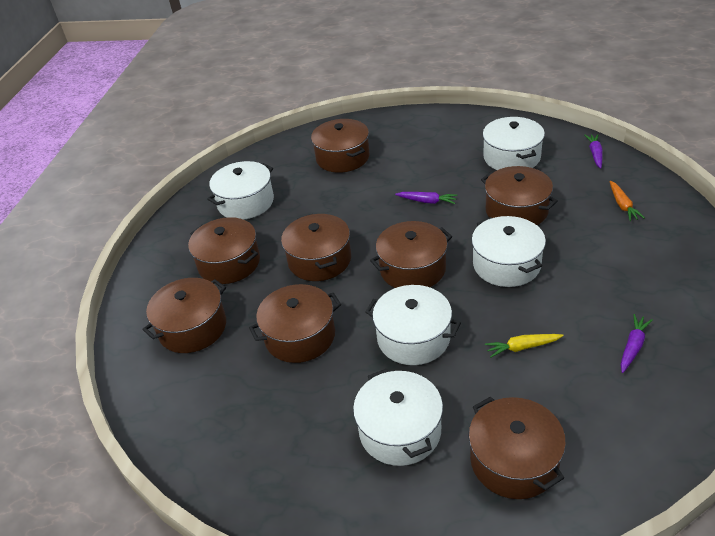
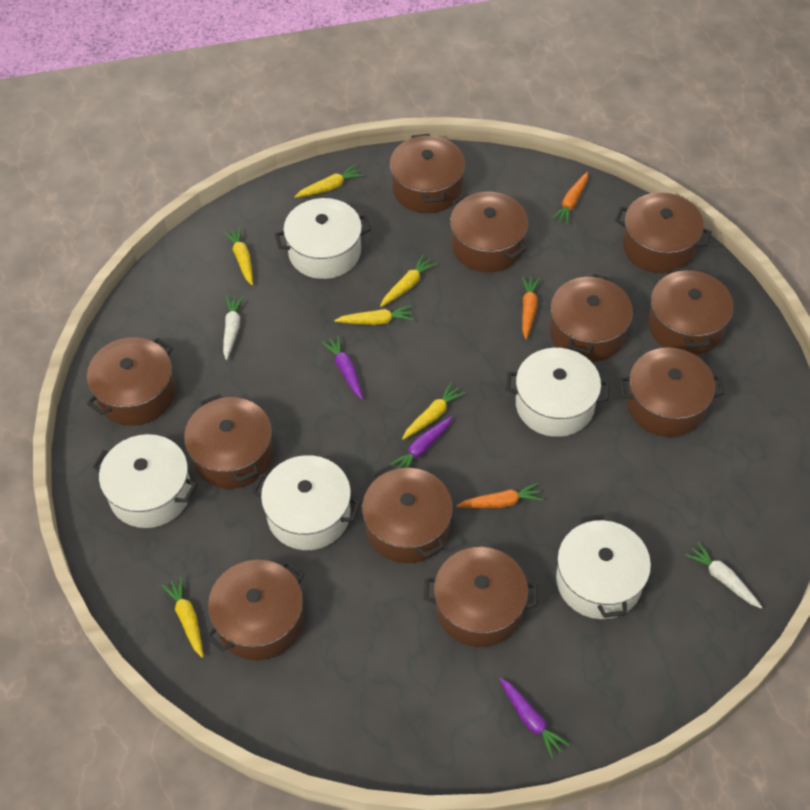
brown pot: [142,278,226,353] [188,217,260,284] [249,284,341,363] [281,214,351,281] [311,119,370,173] [370,221,452,288] [469,397,566,499] [481,166,558,225] = 8 -> [87,337,175,426] [184,394,273,489] [206,560,305,661] [362,465,453,563] [390,134,465,213] [424,547,538,647] [450,192,528,272] [550,274,633,362] [615,192,712,273] [619,347,724,437] [648,267,734,355] = 11
orange carrot: [610,181,645,221] = 1 -> [456,483,543,508] [522,276,540,340] [551,172,588,225] = 3
white carrot: none = 0 -> [223,295,244,360] [685,542,762,608] = 2
yellow carrot: [485,334,563,358] = 1 -> [162,577,203,658] [223,227,253,285] [294,164,364,198] [334,305,414,325] [380,255,437,307] [402,382,465,440] = 6

